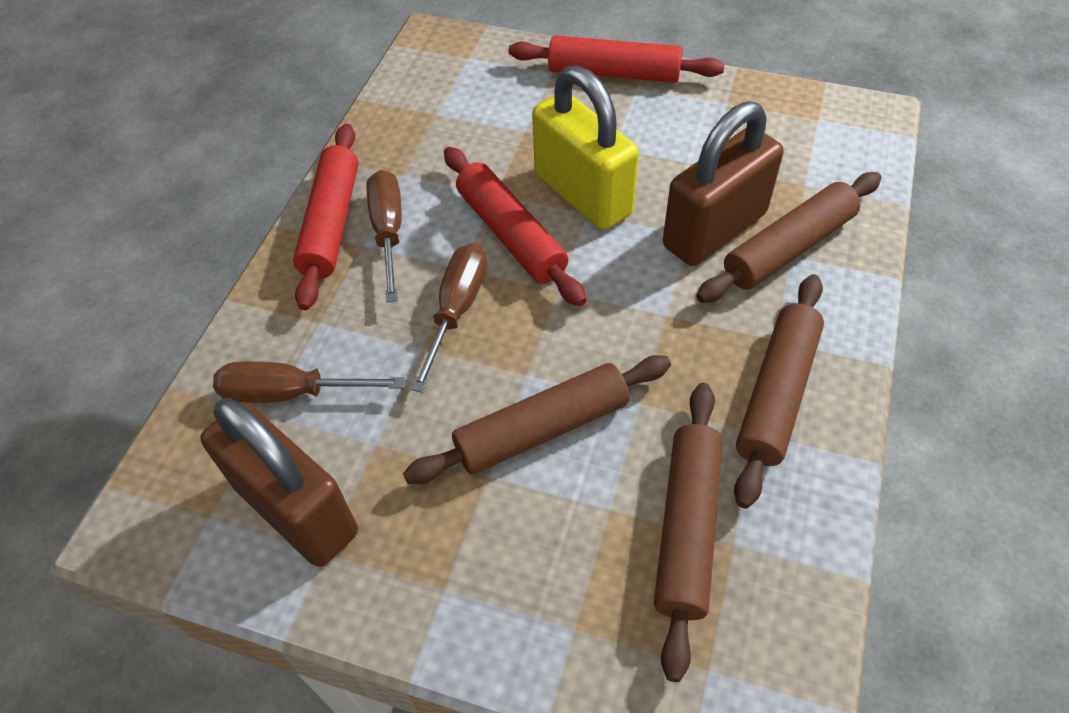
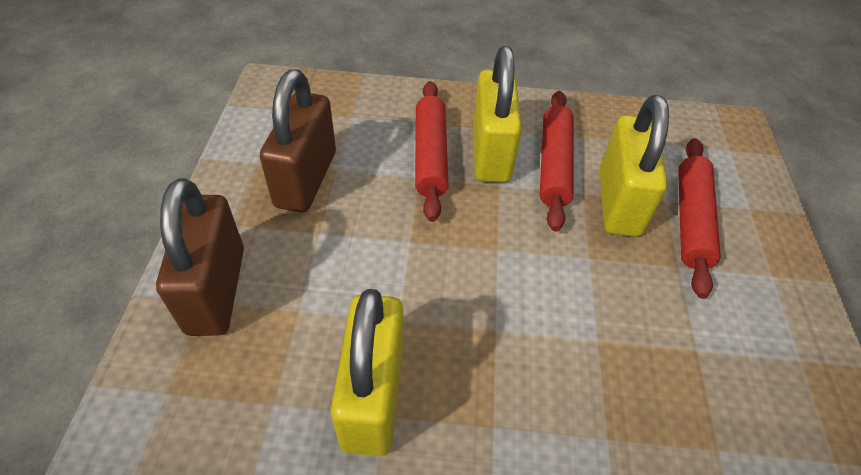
brown rolling pin: [403,355,671,484] [654,383,723,682] [696,172,882,303] [734,274,824,509] = 4 -> none = 0
brown screwdriver: [213,361,406,403] [366,170,402,302] [411,243,487,393] = 3 -> none = 0
yellow padlock: [532,65,639,230] = 1 -> [331,289,403,456] [473,46,522,183] [600,95,669,237] = 3

